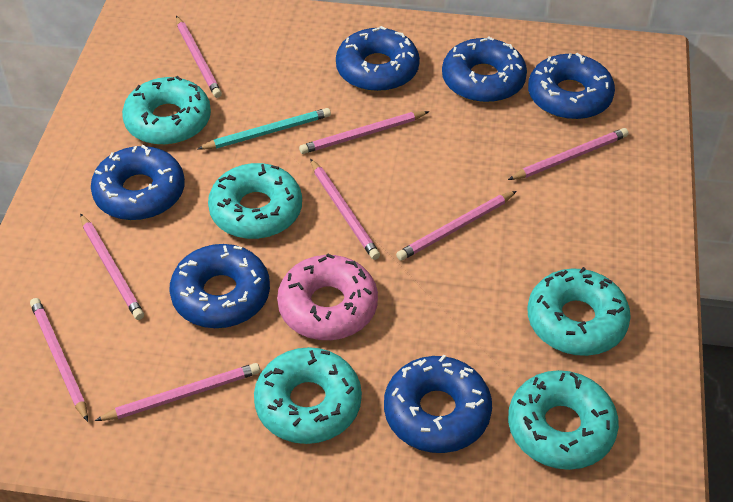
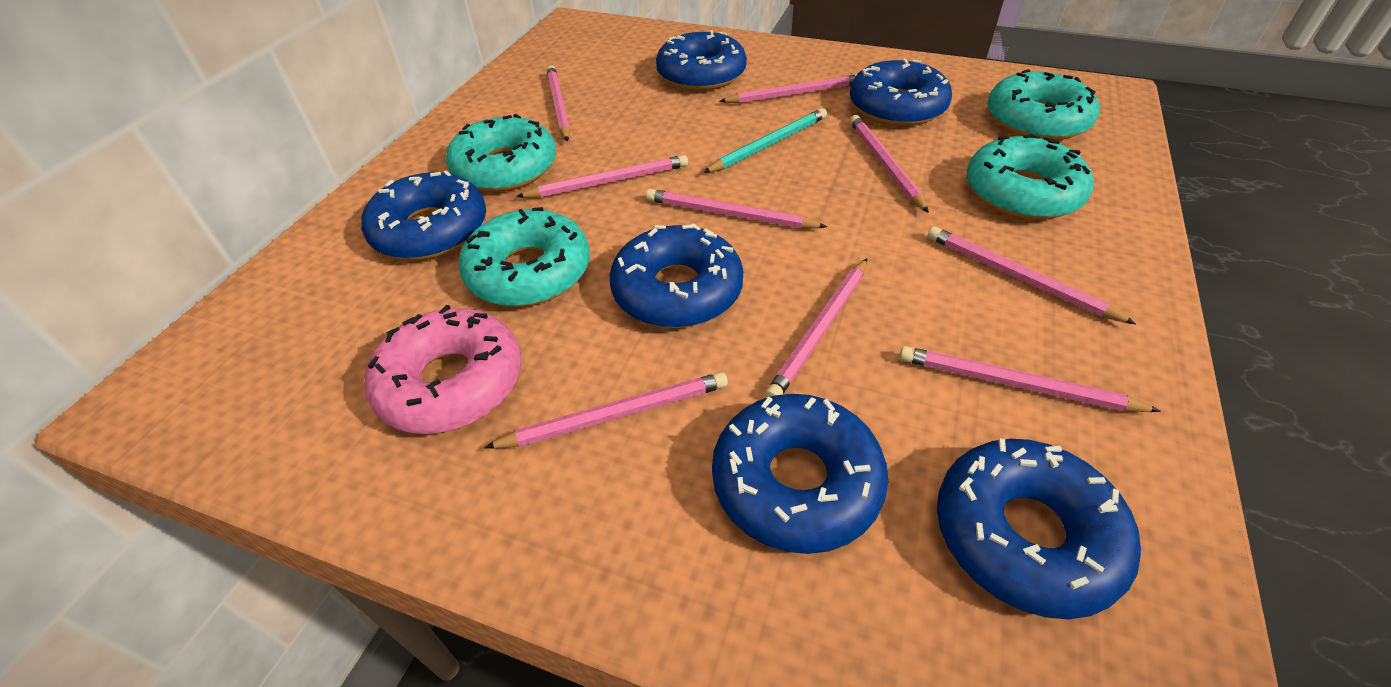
pink pencil: [30,298,88,422] [80,213,144,320] [95,363,260,421] [176,16,222,98] [299,111,429,154] [310,159,380,260] [396,191,517,261] [508,128,629,180] = 8 -> [484,372,728,449] [516,155,688,198] [547,65,570,141] [646,189,827,229] [720,75,856,103] [765,258,867,398] [850,115,929,213] [899,346,1161,412] [928,226,1136,324] = 9
turquoise donut: [122,76,211,145] [208,163,302,239] [254,347,362,444] [508,370,619,470] [528,267,631,356] = 5 -> [446,114,556,192] [458,207,590,307] [967,134,1094,220] [987,69,1099,140] = 4

